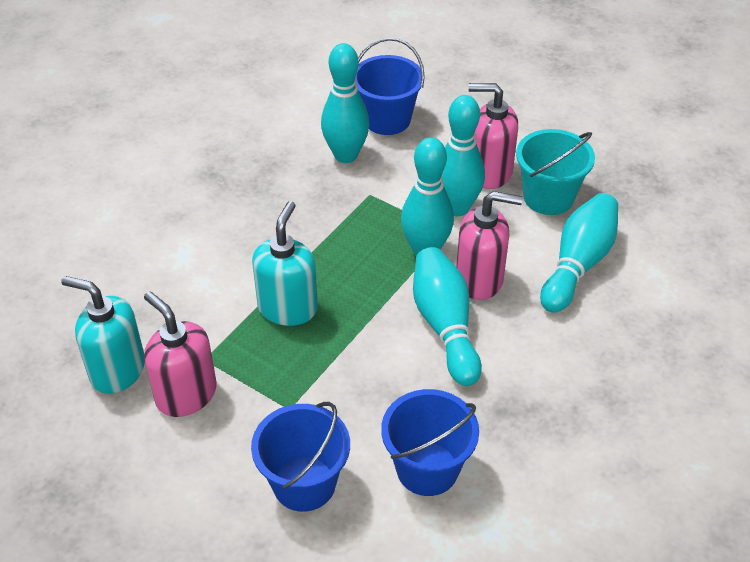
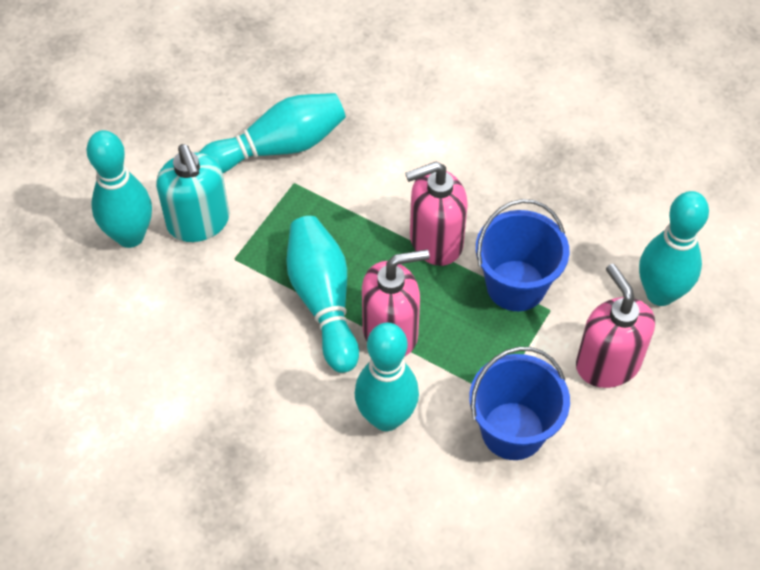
blue bucket: [251,402,350,512] [355,38,425,135] [381,389,479,496] = 3 -> [469,347,570,460] [476,199,569,311] = 2
turquoise bucket: [516,129,595,215] = 1 -> none = 0
turquoise soap dispenser: [61,276,145,394] [252,201,318,326] = 2 -> [156,144,229,242] = 1

